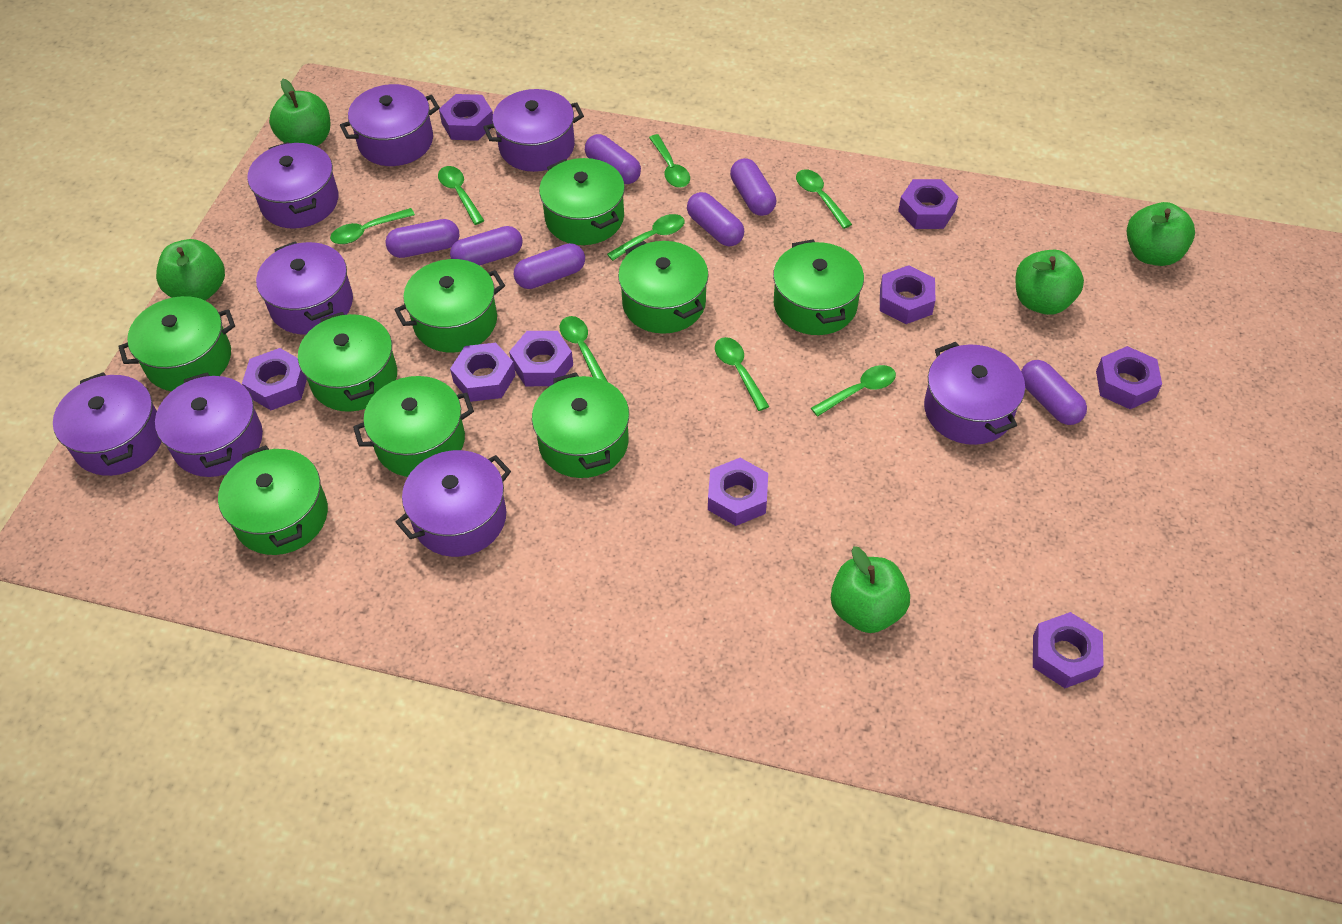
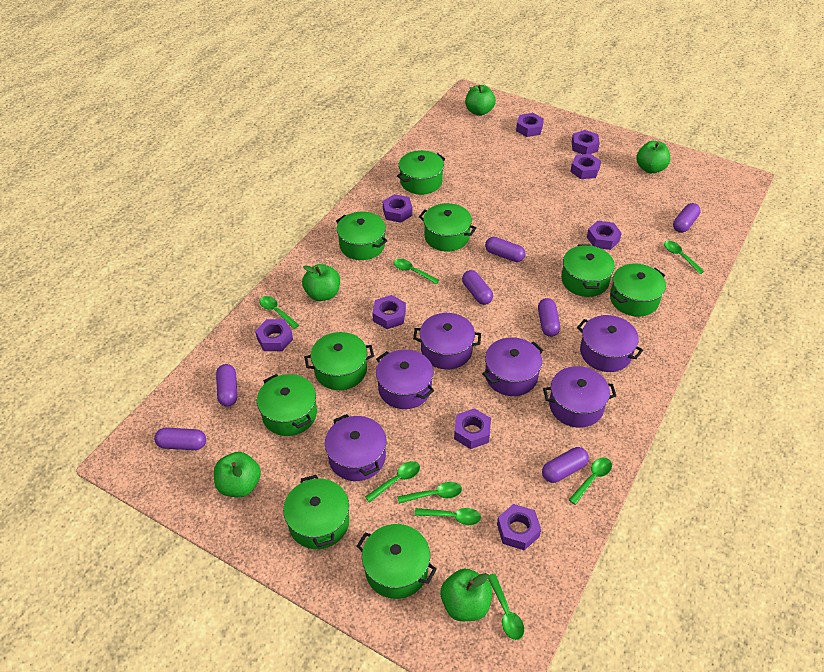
purple pot: [53,372,161,476] [155,372,263,477] [247,142,339,229] [256,242,353,335] [340,84,440,166] [396,450,511,557] [483,89,584,172] [924,342,1025,445] = 8 -> [325,414,386,481] [376,349,434,409] [413,313,481,369] [482,337,543,396] [543,366,616,428] [577,315,643,372] = 6

